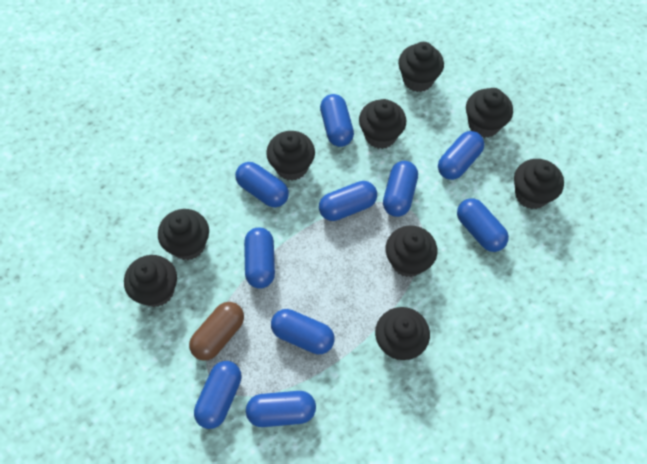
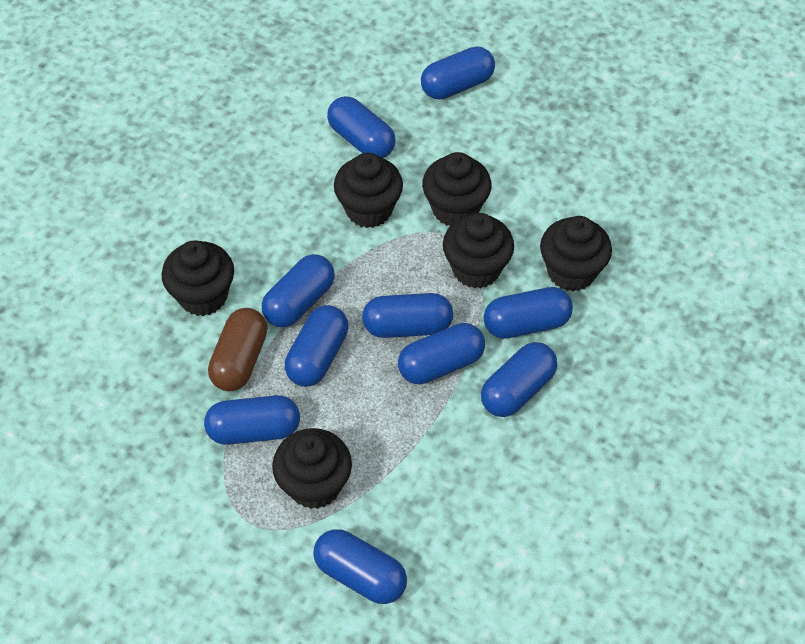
black cupcake: [124,255,177,307] [158,209,209,260] [266,131,315,181] [359,99,406,149] [375,307,430,360] [386,226,438,277] [398,42,444,92] [466,88,513,138] [514,159,564,209] = 9 -> [161,240,234,316] [272,428,352,509] [334,153,403,228] [422,152,492,226] [443,213,514,289] [540,216,612,291] = 6

